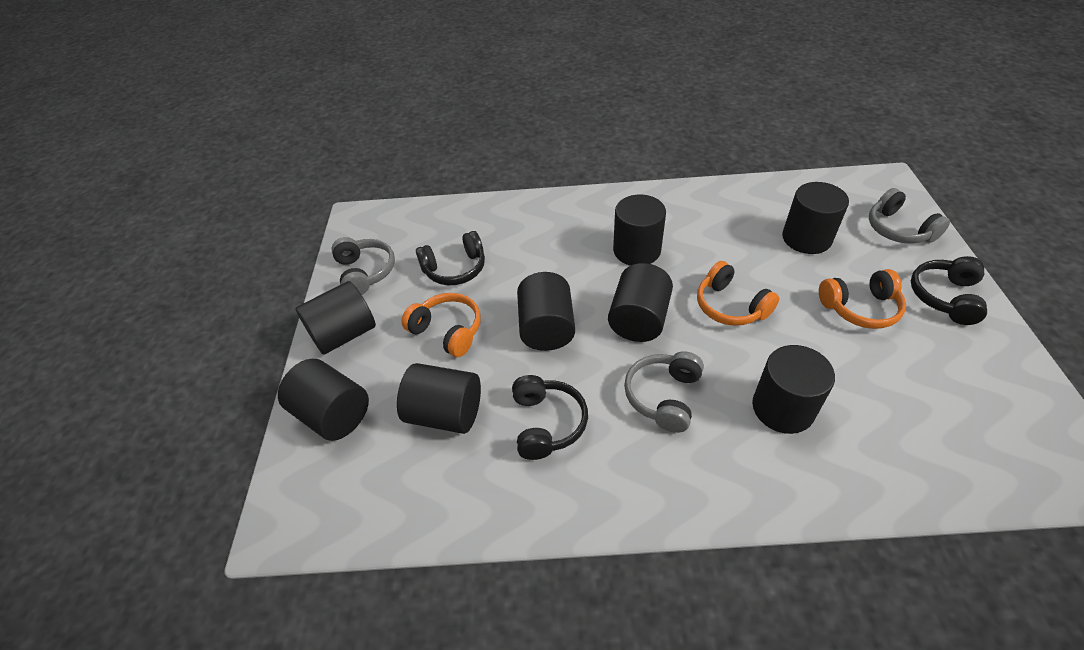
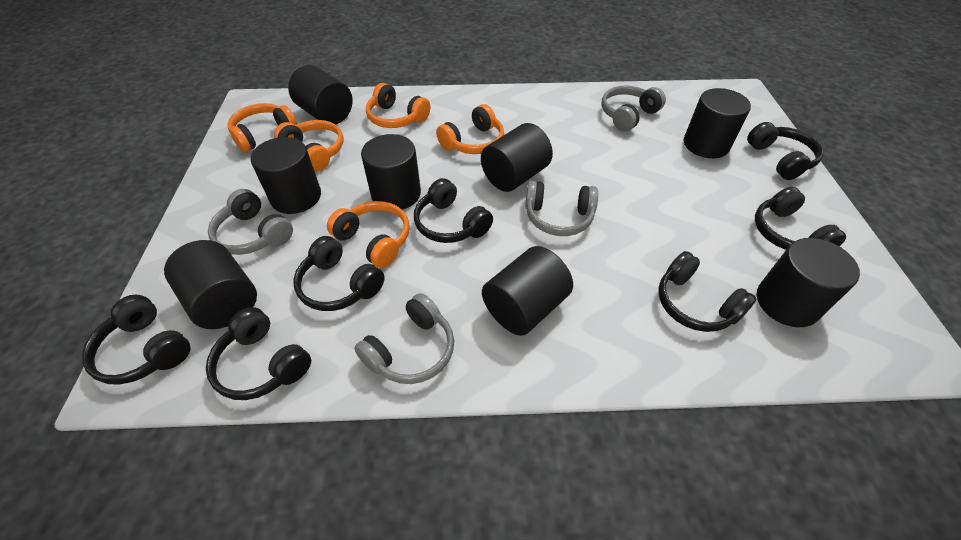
black headphones: [416,231,485,285] [512,375,588,460] [911,256,987,325] = 3 -> [82,295,190,385] [206,307,311,400] [293,236,385,311] [414,178,493,243] [658,251,757,332] [747,122,823,180] [755,187,846,250] = 7
grey headphones: [331,237,395,295] [624,351,704,433] [869,188,950,244] = 3 -> [208,189,293,255] [354,293,454,384] [525,181,598,236] [602,85,666,131] = 4
orange headphones: [401,293,481,357] [697,261,780,326] [819,269,906,329] = 3 -> [228,103,297,152] [274,120,344,172] [327,201,410,268] [366,83,430,128] [436,104,504,154] = 5

